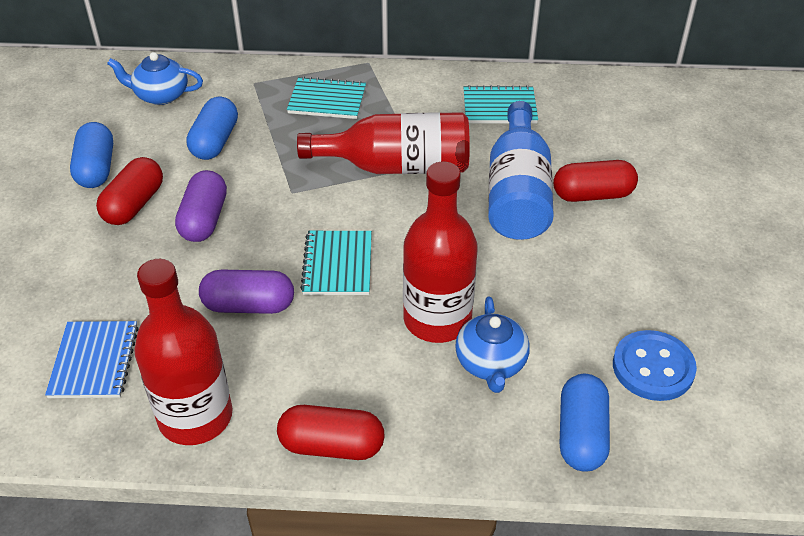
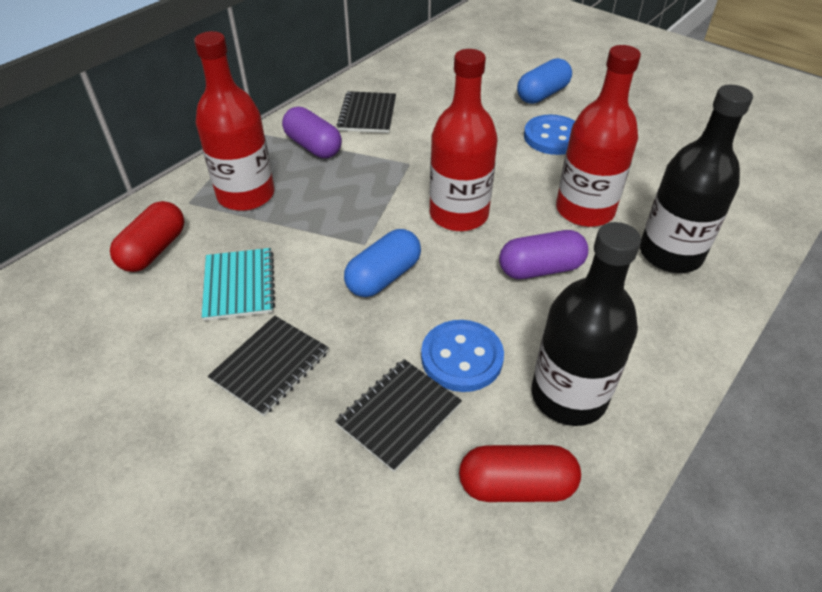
black bottle: none = 0 -> [532,222,641,426] [640,85,753,273] = 2
black notebook: none = 0 -> [208,316,329,416] [335,359,462,472] [337,91,396,133] = 3
blue bottle: [488,101,554,240] = 1 -> none = 0
blue button: [613,330,697,401] = 1 -> [421,320,504,392] [524,114,575,155] = 2
blue capsule: [70,122,113,188] [186,97,238,160] [560,374,610,472] = 3 -> [344,229,421,297] [517,58,572,104] = 2
blue notebook: [45,321,139,398] = 1 -> none = 0
blue teapot: [107,52,203,105] [455,296,530,393] = 2 -> none = 0
red capsule: [96,157,163,225] [277,405,384,460] [553,160,638,202] = 3 -> [110,201,184,272] [459,445,581,502] = 2
turquoise notebook: [287,76,366,119] [300,231,372,295] [463,85,538,123] = 3 -> [202,248,275,321] = 1

